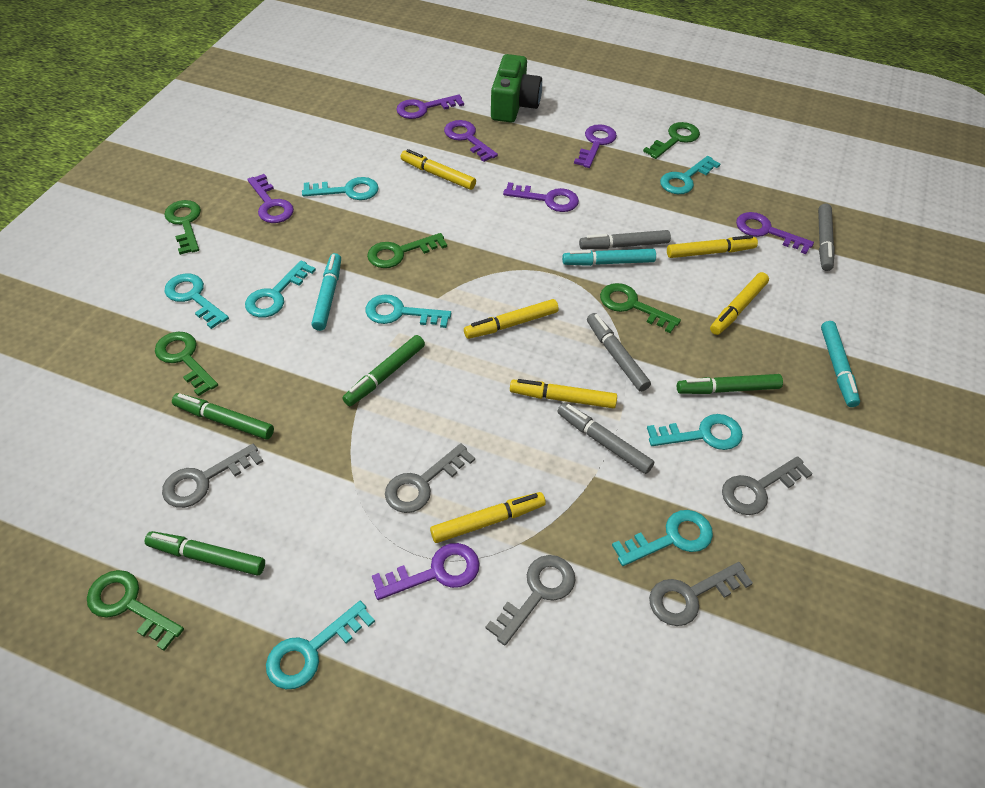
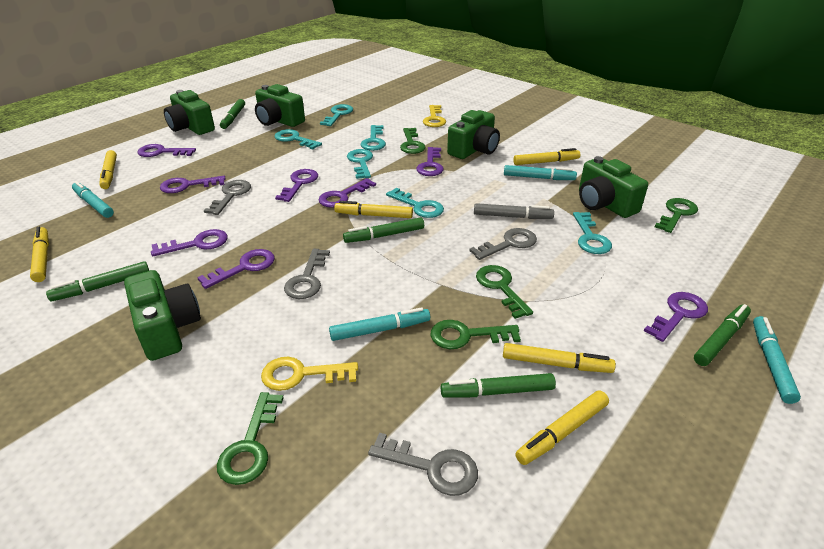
green camera: [491,54,542,123] = 1 -> [124,270,201,361] [164,90,215,135] [255,84,305,127] [447,110,500,159] [579,156,648,218] = 5
green key: [87,570,184,651] [155,332,218,396] [164,200,201,255] [367,233,447,268] [600,283,681,333] [643,122,700,159] = 6 -> [217,392,284,485] [400,128,426,154] [431,320,521,349] [476,265,533,319] [655,198,698,233] = 5
green marker: [145,531,265,576] [172,393,274,439] [342,335,425,406] [677,374,783,394] = 4 -> [46,261,149,301] [220,99,245,129] [343,217,424,243] [441,373,556,398] [694,304,751,366] = 5
grey key: [162,444,263,508] [385,443,475,513] [485,555,576,646] [649,562,753,626] [722,456,813,515] = 5 -> [204,180,251,215] [284,249,330,299] [368,433,478,496] [469,228,537,260] = 4
grey marker: [557,403,654,474] [579,230,671,249] [587,313,651,392] [818,204,835,271] = 4 -> [474,203,554,219] = 1
purple key: [247,174,294,223] [372,543,480,600] [396,95,464,119] [444,120,498,162] [503,182,579,212] [574,124,617,168] [736,212,814,254] = 7 -> [137,144,196,157] [151,229,228,256] [160,176,226,193] [197,249,275,289] [275,169,318,202] [319,178,376,208] [416,147,444,176] [644,292,708,342] = 8
turquoise key: [164,274,229,329] [245,260,316,318] [266,601,375,689] [302,177,379,200] [366,294,451,328] [612,510,713,566] [647,414,743,450] [660,156,720,194] = 8 -> [275,129,322,149] [320,104,353,126] [347,149,373,179] [361,125,386,151] [386,188,444,218] [573,212,612,254] = 6
turquoise marker: [311,253,341,331] [562,249,656,266] [821,321,860,407] = 3 -> [72,181,114,218] [329,307,430,341] [504,165,577,180] [753,316,801,404] = 4
yellow key: none = 0 -> [261,357,358,391] [423,105,446,127] = 2

